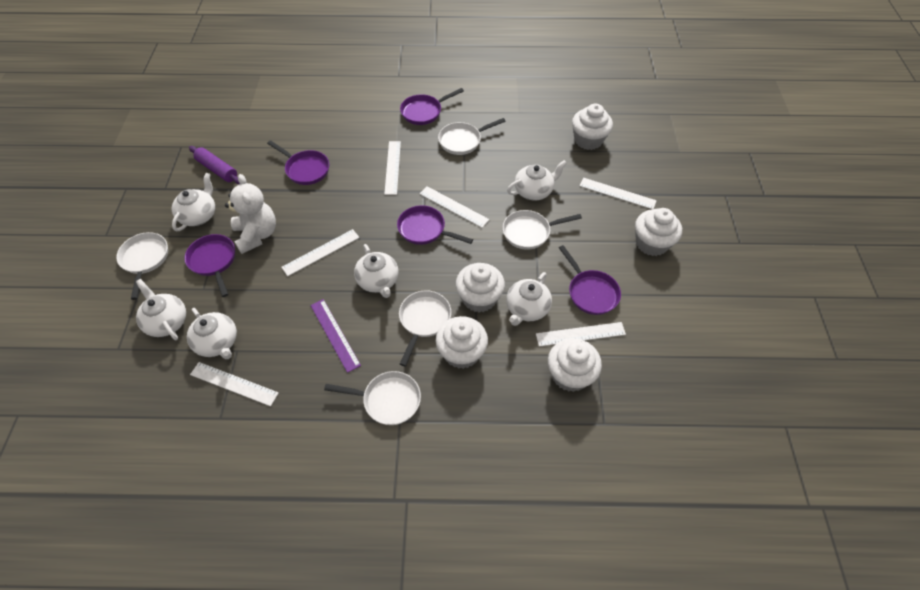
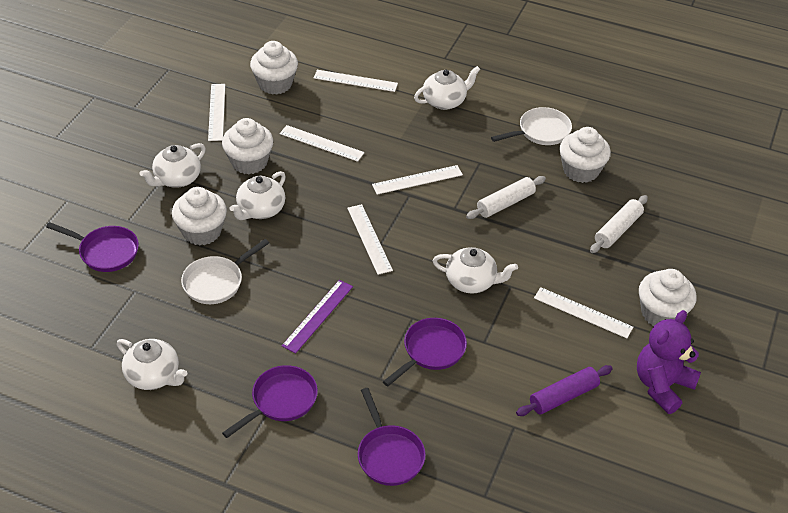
purple pan: [184,234,235,297] [267,140,329,185] [397,205,473,245] [400,88,464,125] [559,245,621,315] = 5 -> [46,222,139,272] [222,365,318,438] [358,388,426,486] [383,318,467,386] = 4
purple teddy bear: none = 0 -> [637,310,701,414] = 1
white pan: [116,232,168,300] [324,371,421,425] [399,290,451,366] [438,118,506,155] [503,210,582,250] = 5 -> [181,239,269,304] [491,107,572,145] = 2
white rolling pin: none = 0 -> [466,176,546,219] [590,195,648,253] = 2
white teapot: [136,279,186,340] [172,173,215,231] [187,308,237,359] [354,244,399,298] [506,272,552,326] [507,160,567,201] = 6 -> [117,339,187,390] [140,143,206,188] [230,171,286,220] [414,66,481,110] [433,247,518,294] = 5
white teddy bear: [225,174,276,254] = 1 -> none = 0

